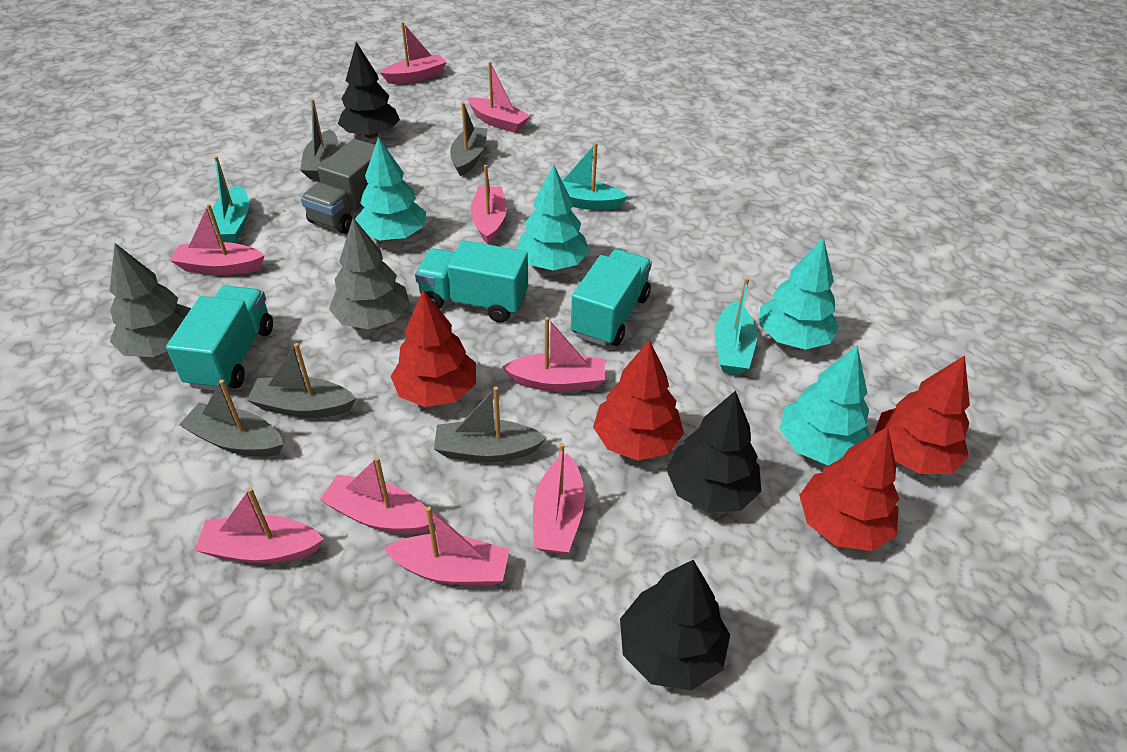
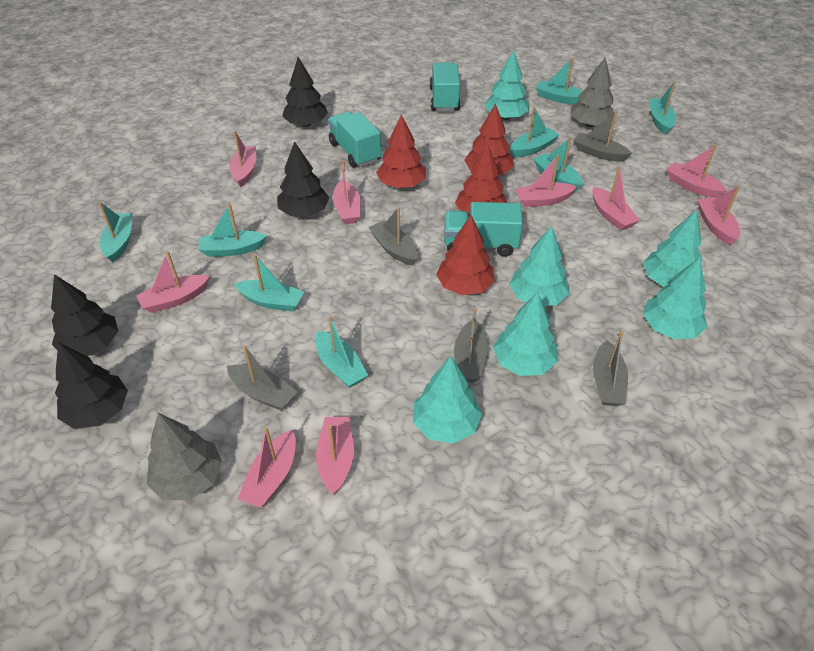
black tree: [338,42,400,138] [620,560,730,690] [666,390,761,513] = 3 -> [51,274,118,356] [55,342,128,429] [277,141,329,216] [282,57,328,127] = 4
grey truck: [301,139,375,234] = 1 -> none = 0
turquoise boat: [210,156,249,243] [561,143,628,210] [715,278,757,374] = 3 -> [98,202,133,262] [199,203,267,257] [234,254,304,311] [315,316,368,388] [510,107,559,157] [533,137,583,191] [536,57,582,104] [650,81,676,135] = 8
turquoise tree: [355,137,426,240] [517,165,589,270] [759,238,839,350] [780,345,870,465] = 4 -> [413,356,482,444] [484,50,529,120] [493,292,558,376] [509,226,569,306] [643,210,703,287] [643,257,707,339] = 6

